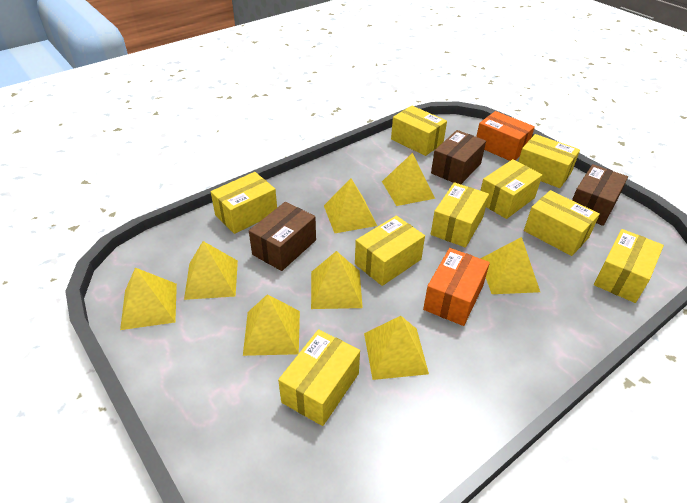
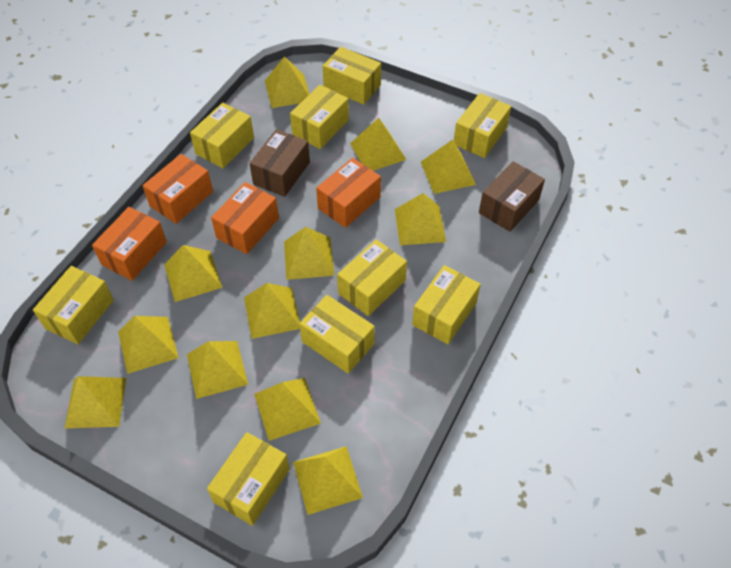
brown box: [249,202,316,271] [431,130,486,184] [572,164,628,226] = 3 -> [249,129,310,197] [479,161,545,232] = 2
orange box: [423,248,490,326] [476,111,535,161] = 2 -> [92,207,167,281] [142,154,213,224] [211,182,279,254] [316,158,381,228] = 4
yellow pyramid: [120,267,177,330] [184,241,238,300] [243,294,300,356] [311,251,363,309] [324,178,377,233] [364,316,429,380] [382,153,435,206] [480,237,540,294] = 8 -> [64,376,126,429] [118,316,179,374] [164,245,223,302] [187,341,248,399] [244,283,300,339] [254,378,321,441] [265,56,310,108] [284,227,334,280] [293,446,363,515] [350,118,407,171] [395,193,446,245] [421,140,476,194] = 12

